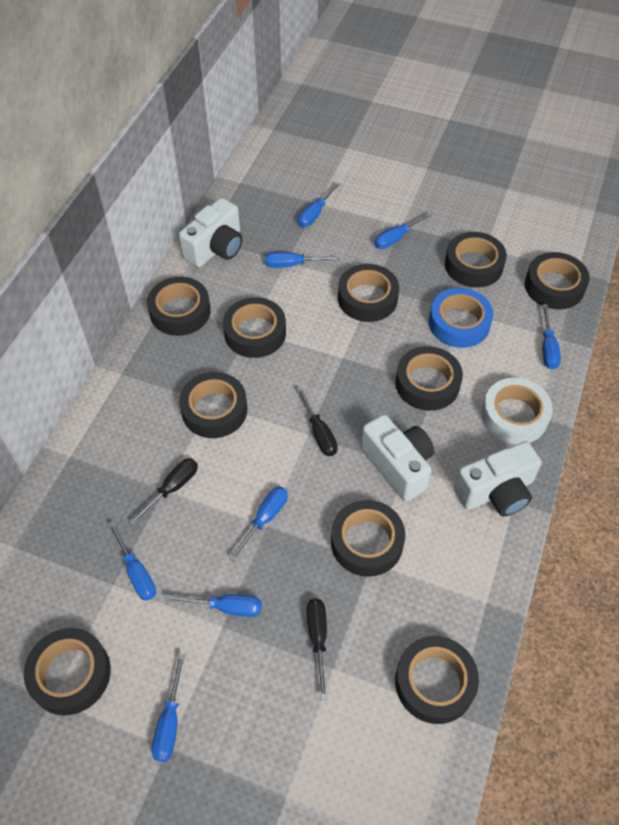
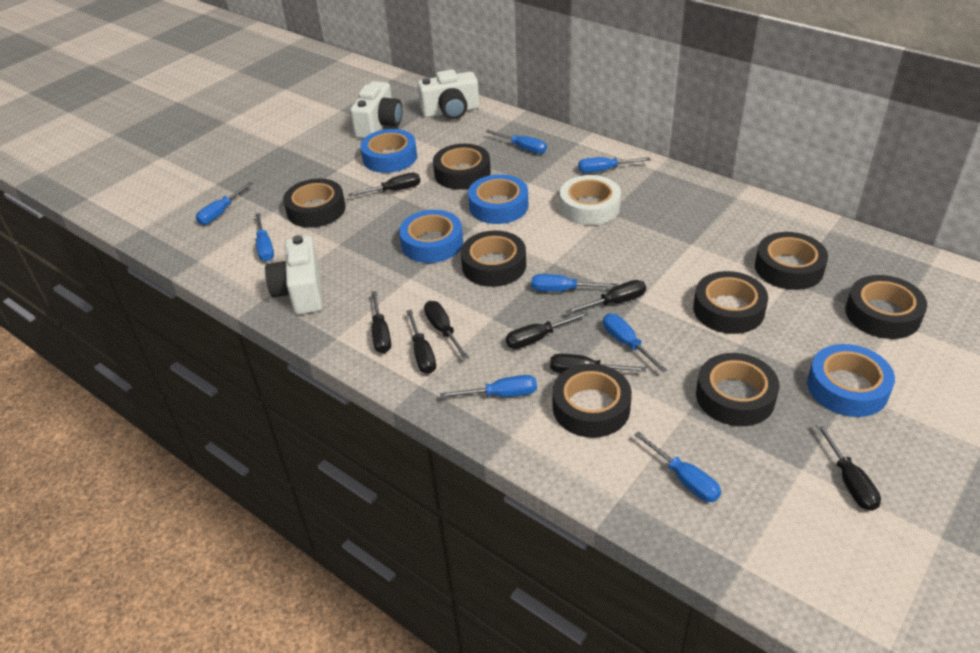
black screwdriver: [129,458,198,525] [296,387,338,456] [307,598,327,700] = 3 -> [348,173,421,197] [371,291,391,353] [406,310,436,374] [424,301,469,360] [506,311,589,349] [550,354,646,373] [566,280,646,314] [816,423,881,511] = 8
black tape: [24,628,111,716] [147,277,211,336] [179,372,247,438] [223,297,286,358] [331,500,405,577] [338,264,399,322] [395,346,463,411] [395,636,479,724] [445,232,507,288] [525,252,590,309] = 10 -> [283,179,346,228] [433,144,491,190] [461,230,526,287] [553,363,632,438] [693,271,768,334] [696,353,779,426] [755,232,828,290] [845,275,927,339] = 8
blue tape: [429,288,493,348] = 1 -> [360,129,417,173] [399,210,463,263] [468,174,528,224] [807,344,895,417] = 4

